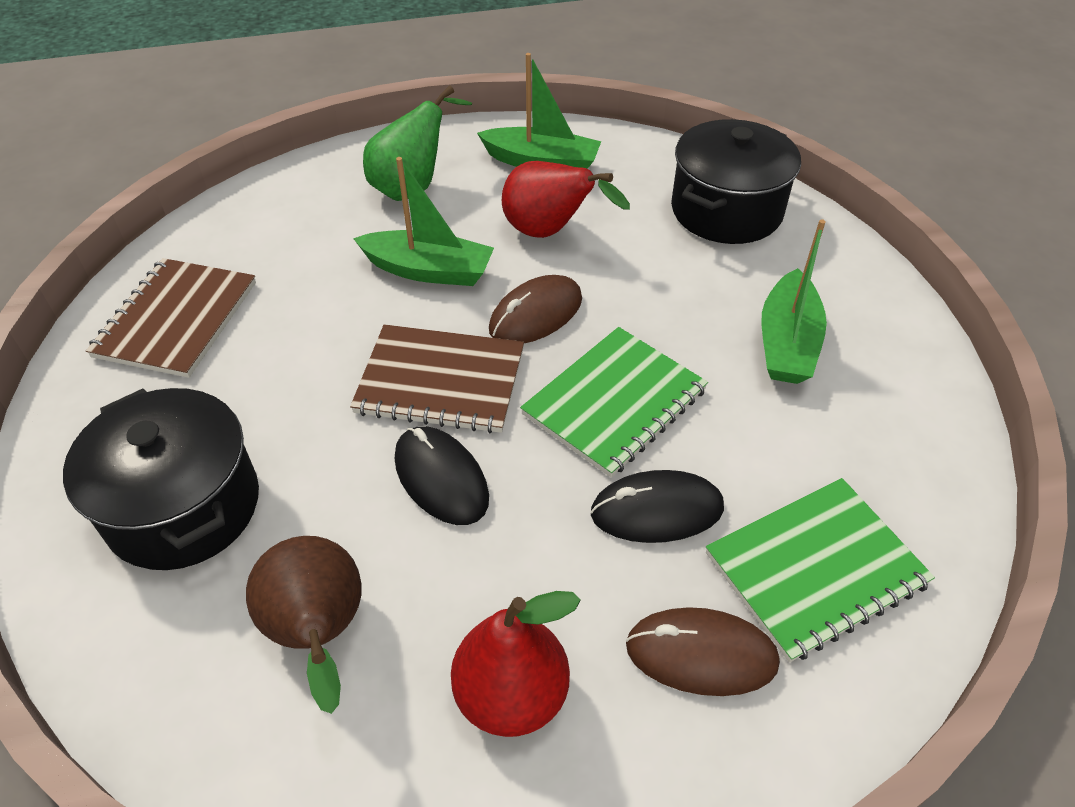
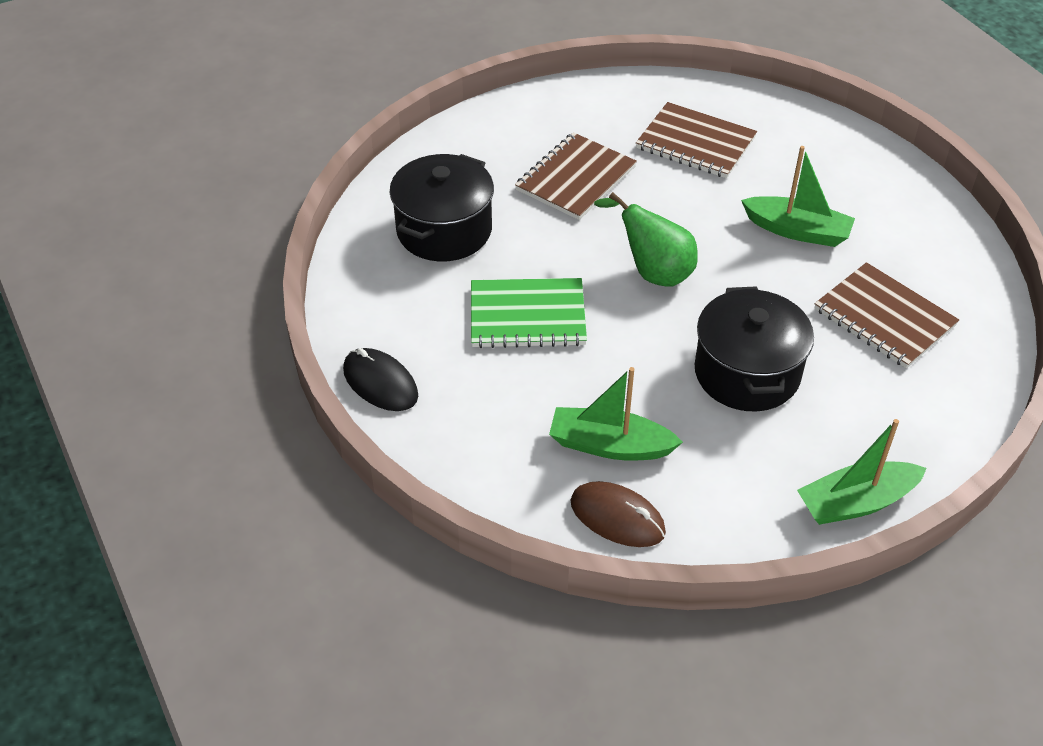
black mouse: [395,426,489,525] [590,470,724,543] = 2 -> [343,348,418,411] = 1
brown mouse: [489,275,582,343] [626,607,780,696] = 2 -> [571,481,666,547] = 1
brown notebook: [86,258,256,378] [350,324,524,433] = 2 -> [515,132,637,220] [636,102,757,178] [814,262,959,369] = 3
brown pear: [246,536,362,714] = 1 -> none = 0
green notebook: [520,327,708,477] [706,478,935,663] = 2 -> [471,278,587,348] = 1
red pear: [451,591,581,737] [502,161,630,238] = 2 -> none = 0

